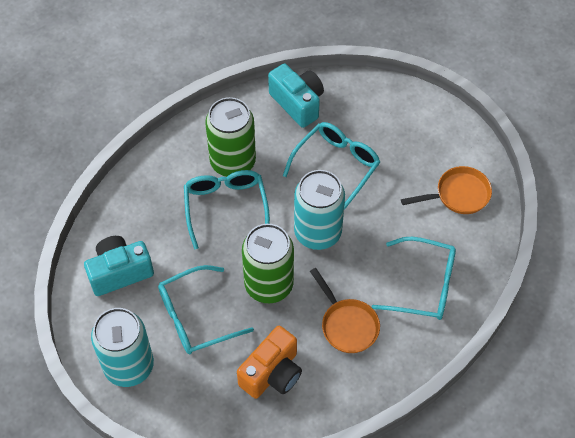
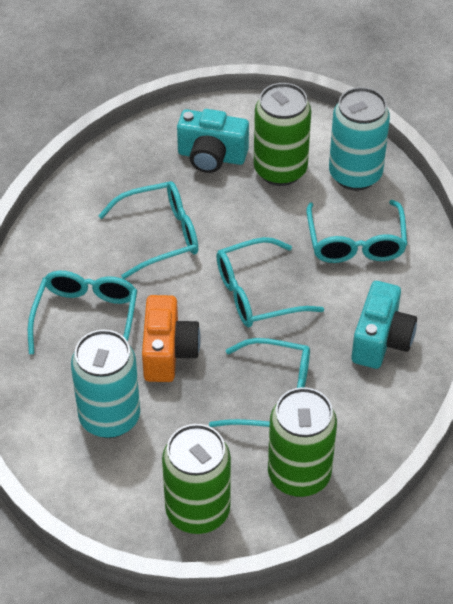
green can: [205,97,256,177] [242,224,294,303] = 2 -> [162,424,231,534] [254,83,311,186] [268,387,337,497] = 3
orange pan: [310,268,380,353] [401,166,492,214] = 2 -> none = 0
turquoise glasses: [158,265,254,355] [184,170,270,249] [283,122,380,210] [372,237,456,320] = 4 -> [28,271,137,354] [98,181,198,279] [209,338,310,427] [216,237,324,327] [306,200,407,263] = 5

